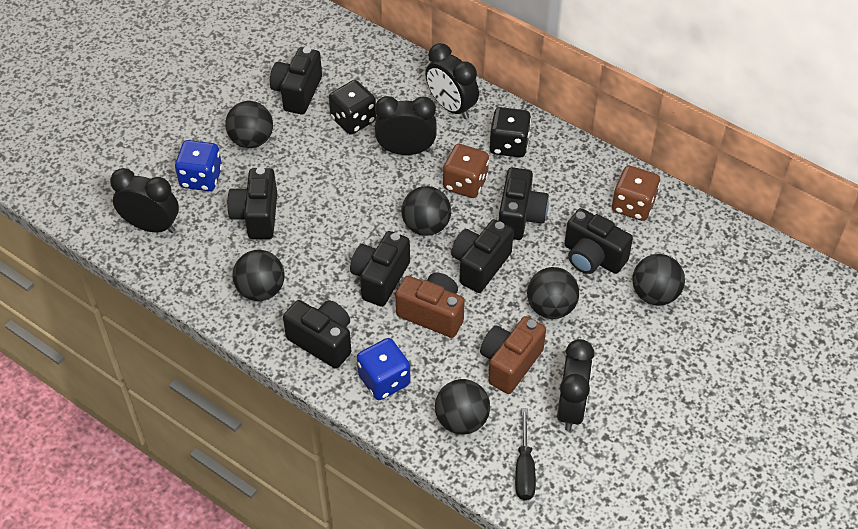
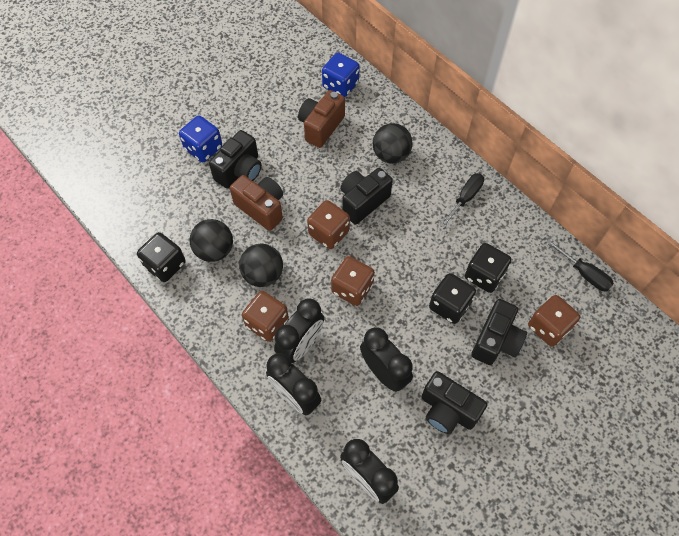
black ball: [225,101,273,148] [233,250,285,301] [402,186,451,236] [435,379,490,435] [527,267,579,319] [632,254,685,305] = 6 -> [189,219,233,262] [239,244,283,287] [373,123,412,164] = 3
black camera: [227,167,277,239] [270,47,322,115] [283,300,351,369] [350,231,410,307] [451,219,514,293] [499,167,549,240] [564,208,633,274] = 7 -> [209,130,262,188] [340,168,393,225] [421,371,487,434] [471,299,527,365] = 4
black dice: [329,80,376,135] [489,107,531,158] = 2 -> [137,232,186,282] [429,273,476,324] [465,243,511,293] = 3
black screwdriver: [515,408,536,500] = 1 -> [440,173,484,228] [546,239,614,291] = 2
brown dice: [443,144,489,198] [612,165,660,221] = 2 -> [242,291,289,342] [307,200,350,249] [331,256,375,306] [528,295,580,346] = 4

